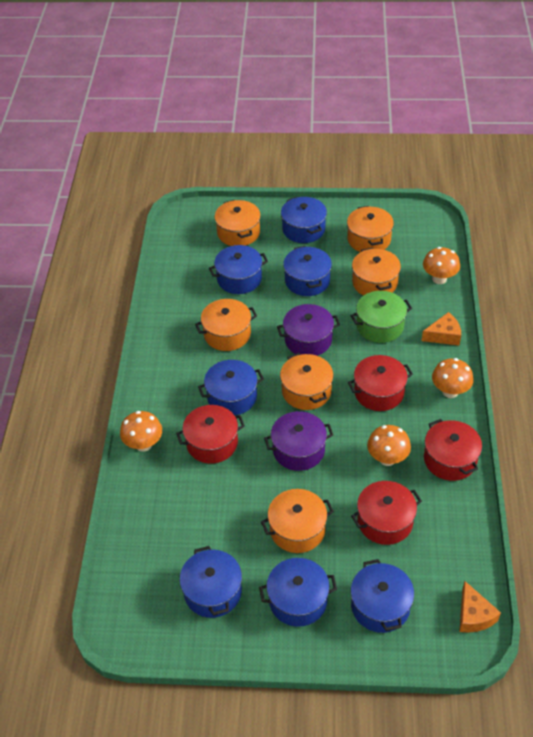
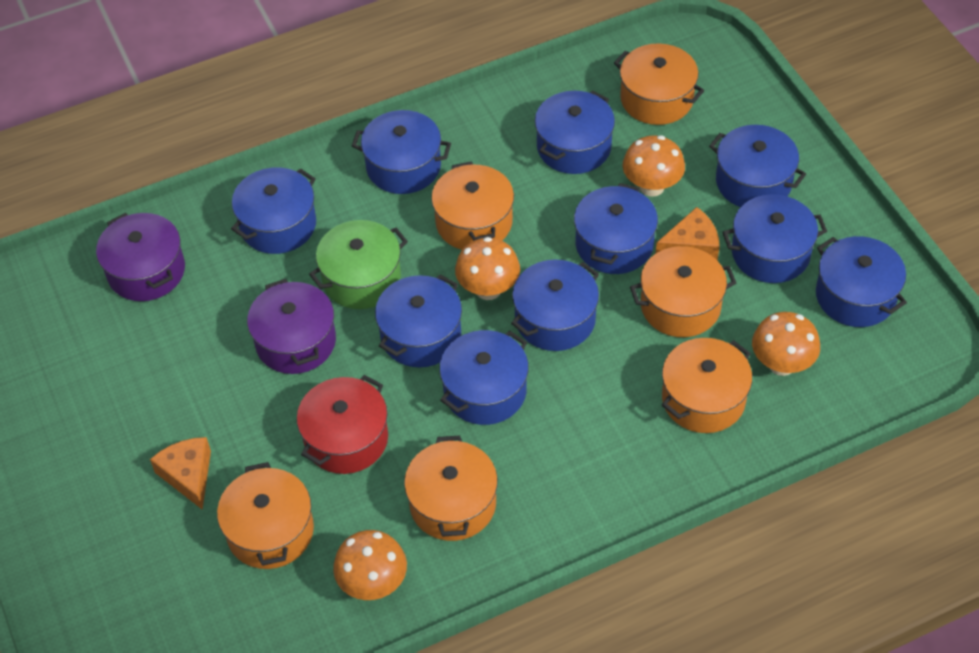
blue pot: [180,546,242,618] [198,360,264,415] [209,245,268,294] [259,558,337,627] [281,197,327,243] [283,246,332,296] [351,559,414,633] = 7 -> [231,167,316,254] [352,110,451,194] [375,274,462,368] [439,330,529,425] [511,260,599,351] [535,91,615,174] [574,183,658,274] [709,125,806,207] [722,194,827,283] [816,236,907,327] = 10
red pot: [176,405,245,464] [348,355,413,411] [351,481,422,545] [424,419,482,481] = 4 -> [297,375,388,474] = 1

